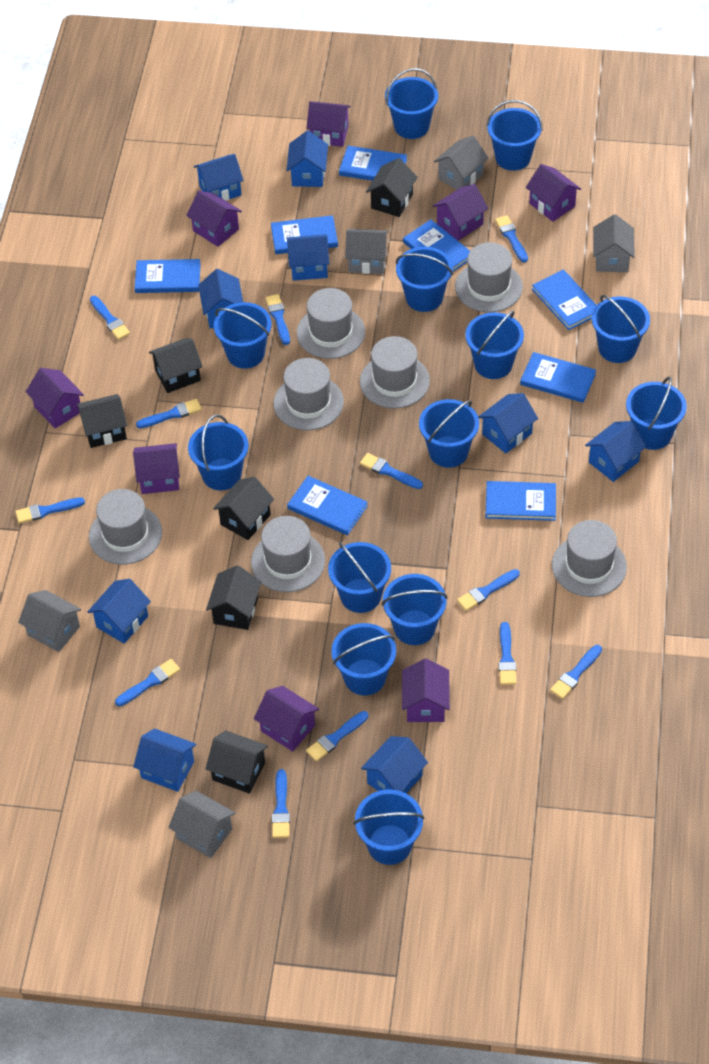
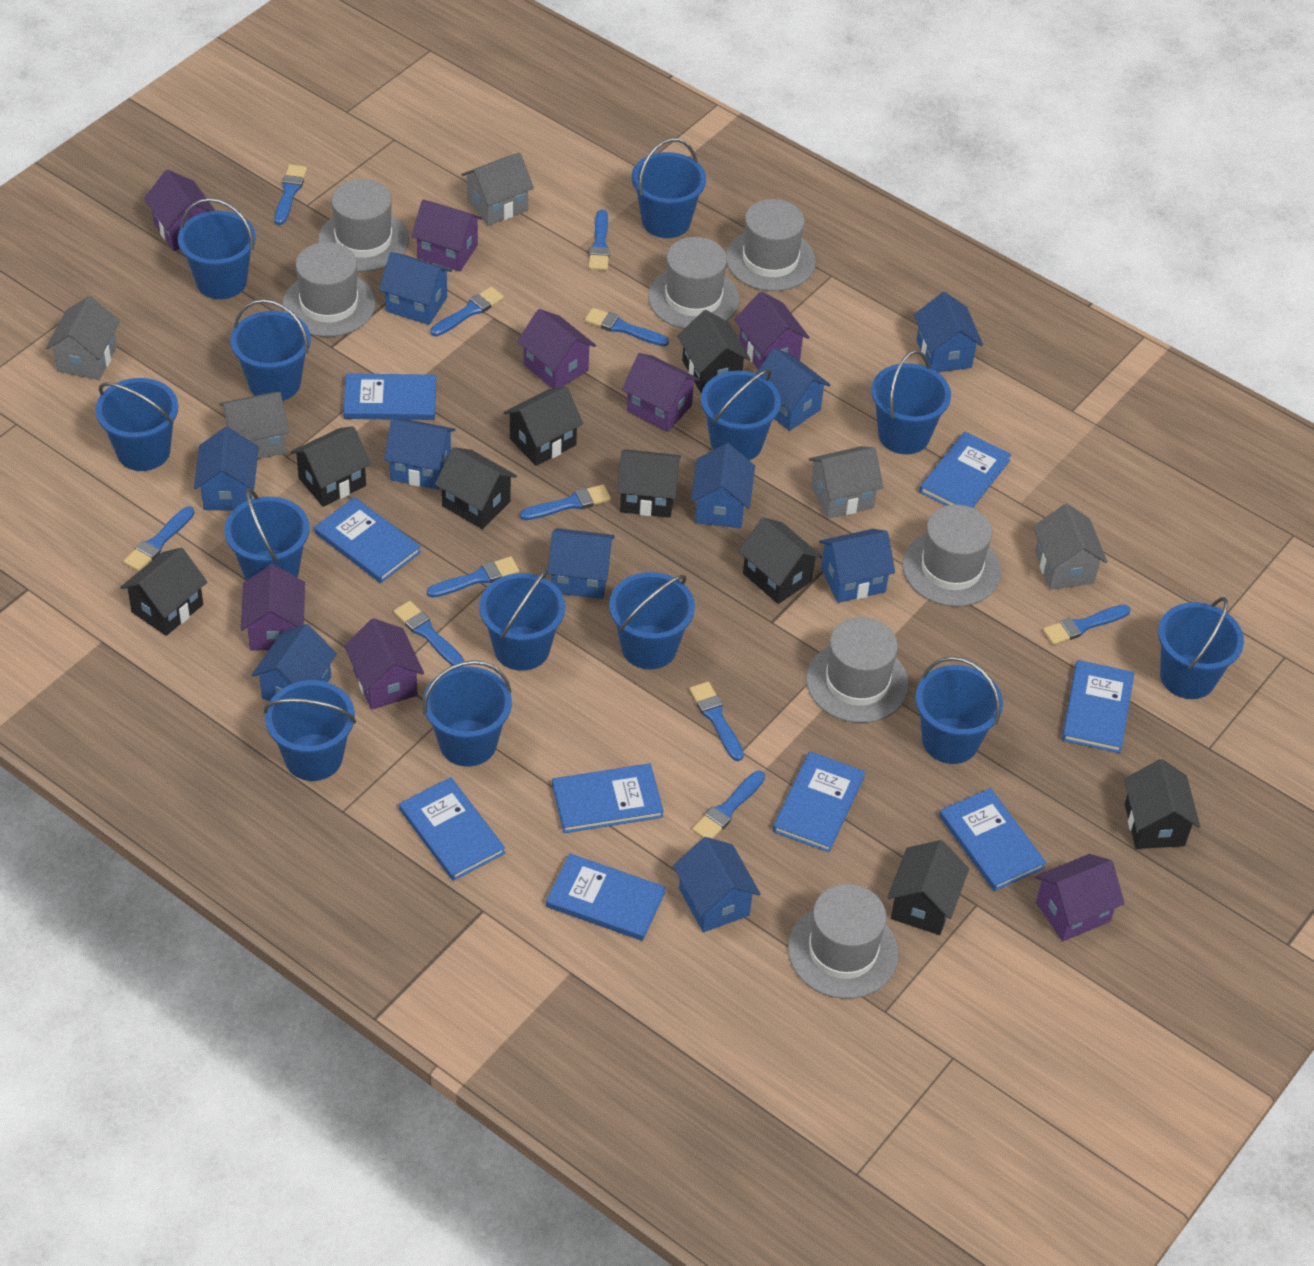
black house: [77,394,127,448] [149,338,203,393] [205,730,268,794] [206,565,261,630] [213,477,274,540] [366,158,418,217] = 6 -> [120,548,207,636] [291,426,371,507] [435,447,517,529] [503,387,583,466] [617,449,681,518] [677,310,751,393] [739,517,822,604] [887,840,969,935] [1124,759,1200,849] = 9
blue book: [134,259,201,293] [271,215,338,254] [287,476,368,535] [339,146,407,181] [403,219,470,272] [486,481,556,521] [520,352,596,403] [532,269,597,330] = 8 -> [314,497,421,583] [343,373,436,420] [399,777,505,881] [546,853,666,941] [552,764,664,833] [773,751,865,853] [919,431,1012,508] [939,788,1046,891] [1062,660,1134,753] = 9
blue brush: [16,497,85,523] [90,296,130,340] [115,659,180,706] [136,399,202,428] [265,294,290,345] [272,769,290,838] [306,711,368,762] [360,453,423,489] [457,569,520,611] [495,215,528,263] [499,622,517,685] [550,645,602,699] = 12 -> [124,507,195,572] [274,164,307,225] [394,601,464,667] [427,556,519,598] [430,287,504,336] [520,484,611,520] [585,308,669,346] [589,210,610,270] [690,682,744,761] [692,771,765,839] [1043,605,1131,645] = 11
blue house: [88,579,151,644] [133,728,196,792] [194,154,244,201] [198,269,243,329] [286,131,328,187] [287,234,329,281] [361,736,428,793] [478,393,538,453] [585,421,646,482] = 9 -> [194,427,259,511] [252,624,337,701] [379,252,452,325] [384,418,455,490] [547,528,615,599] [673,837,760,932] [691,443,755,528] [756,348,830,431] [819,529,895,603] [914,292,983,372] = 10

